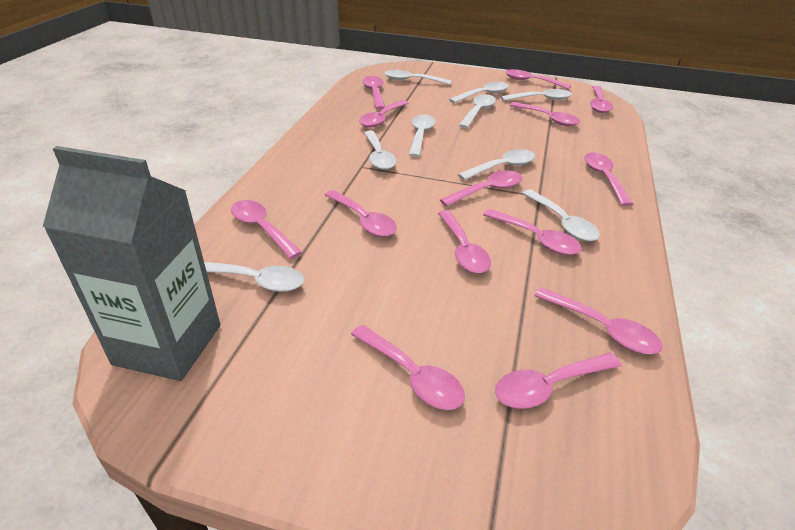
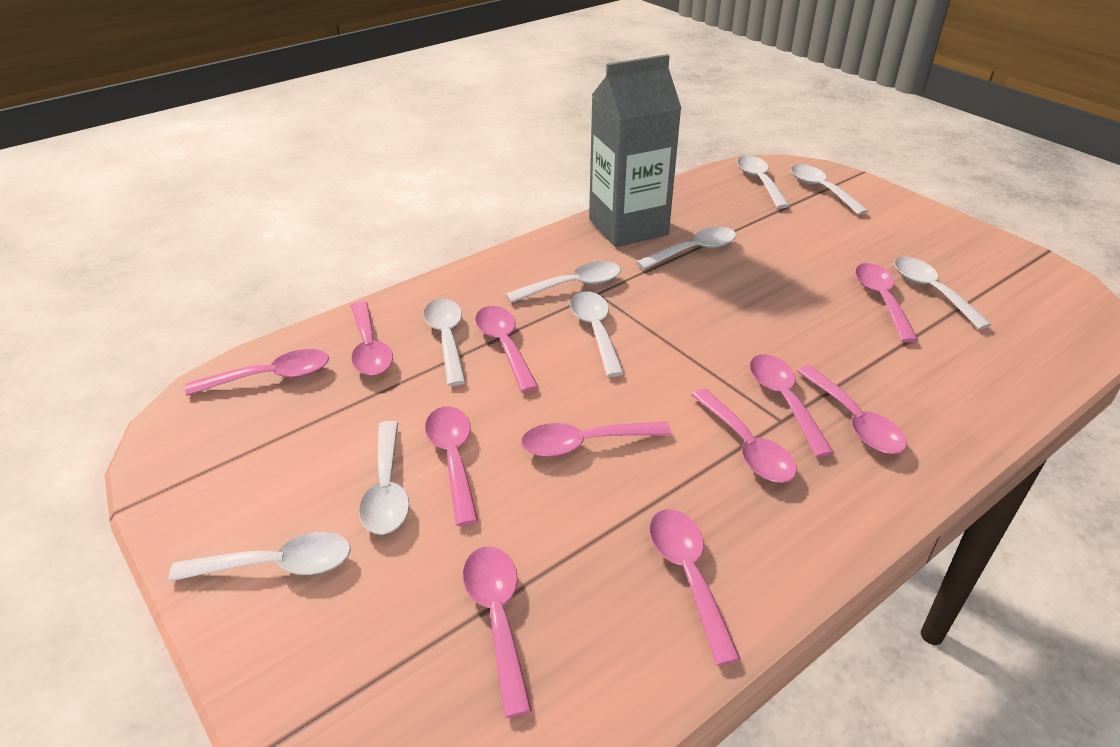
pink spoon: [231,200,302,259] [325,190,397,237] [351,325,465,410] [359,100,408,127] [362,76,385,109] [438,210,491,273] [440,170,522,207] [483,209,582,255] [495,353,622,409] [505,69,571,89] [510,102,580,126] [534,287,663,354] [584,152,633,206] [590,86,613,113] = 14 -> [185,349,329,396] [351,301,393,376] [425,406,478,526] [463,547,532,718] [475,306,538,392] [521,421,671,457] [649,509,741,666] [691,388,797,483] [750,354,834,457] [797,365,907,454] [855,263,918,343] = 11

